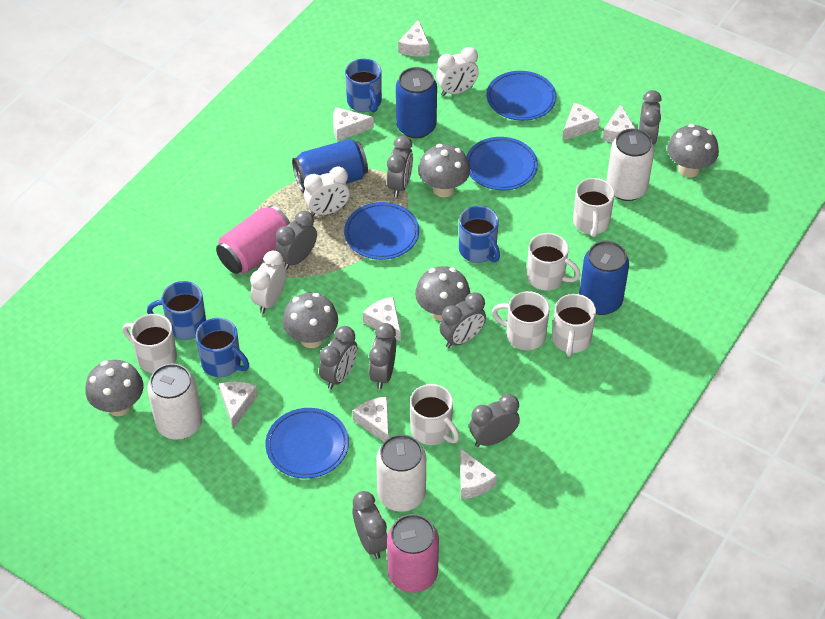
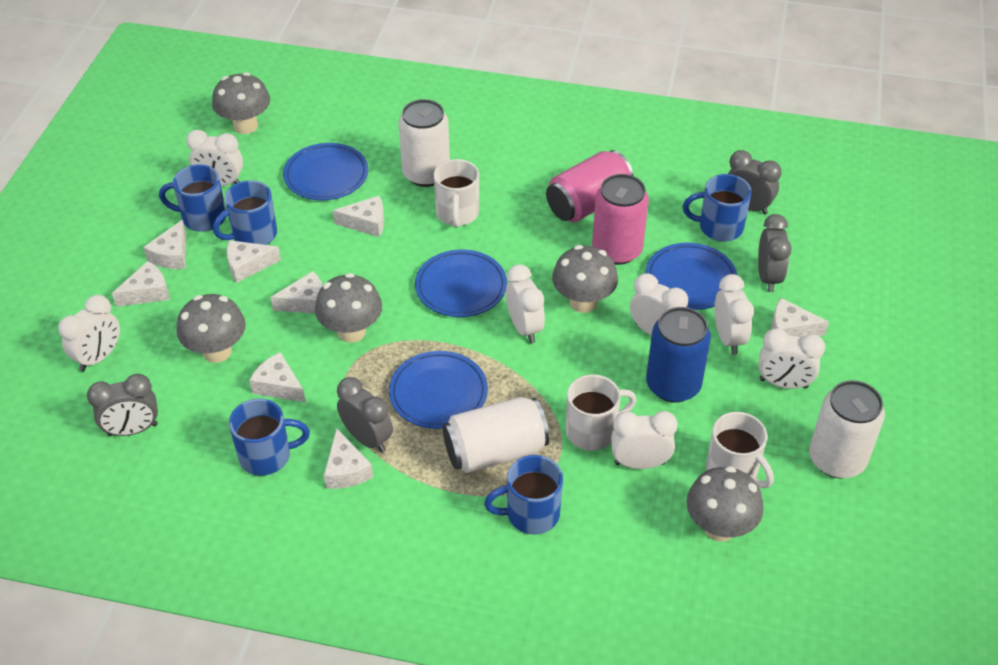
blue can: [292,139,368,192] [396,67,437,138] [579,241,629,315] = 3 -> [646,307,711,403] = 1
blue mug: [147,281,206,340] [196,318,249,377] [345,59,382,112] [459,206,500,263] = 4 -> [159,165,226,232] [213,180,277,245] [229,399,310,476] [484,455,563,535] [683,174,752,241] = 5
grey clock: [275,211,317,269] [319,326,357,389] [352,491,387,559] [369,323,396,389] [387,136,413,197] [440,292,486,348] [469,394,520,447] [639,90,662,145] = 8 -> [87,374,158,436] [337,377,393,453] [728,150,782,215] [758,214,792,292] = 4
white clock: [250,250,286,313] [304,167,350,216] [436,47,479,96] = 3 -> [58,295,120,371] [186,130,243,186] [506,264,545,343] [611,411,678,469] [630,273,688,336] [715,274,754,355] [758,328,825,389] = 7
white mug: [123,314,177,373] [410,384,460,445] [492,291,550,350] [527,233,581,291] [552,294,596,357] [573,178,615,237] = 6 -> [434,159,479,228] [566,374,636,451] [706,412,774,488] = 3

